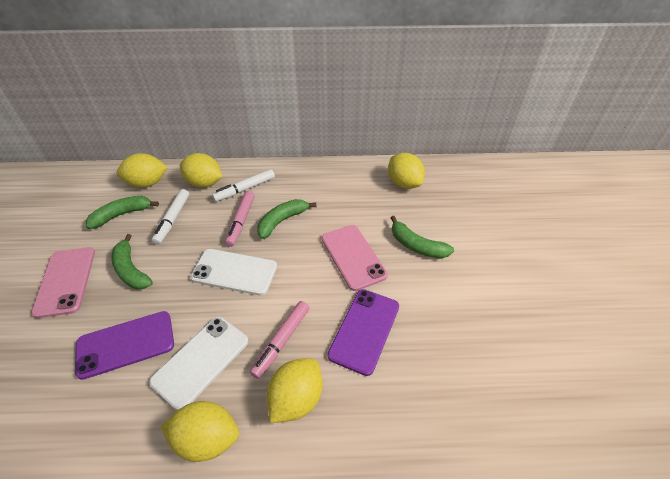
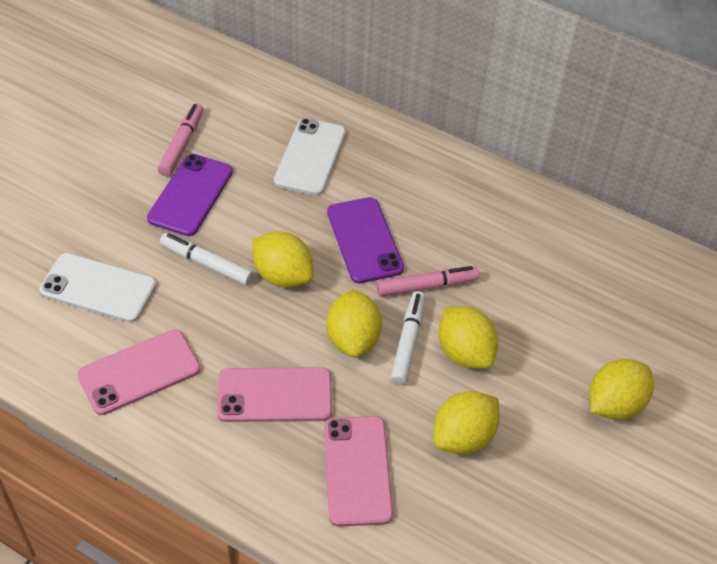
green banana: [86,196,159,229] [112,234,153,289] [257,199,317,239] [391,216,454,259] = 4 -> none = 0
pink phone: [31,247,95,318] [322,225,388,291] = 2 -> [78,329,201,415] [217,367,332,422] [324,416,393,527] = 3

